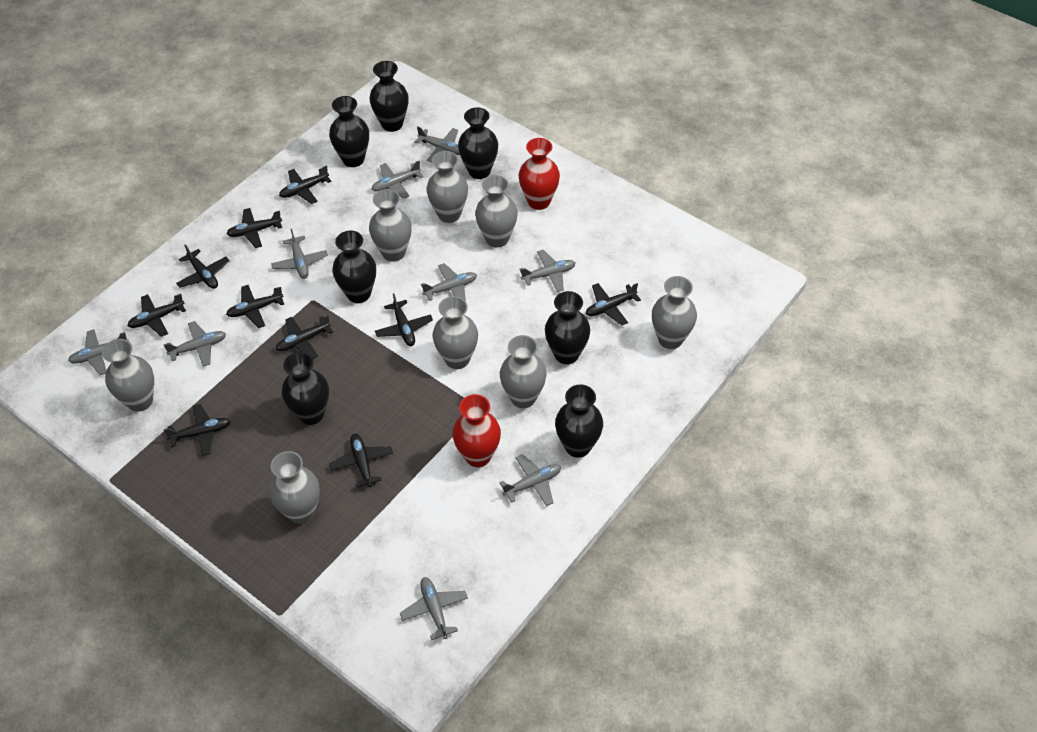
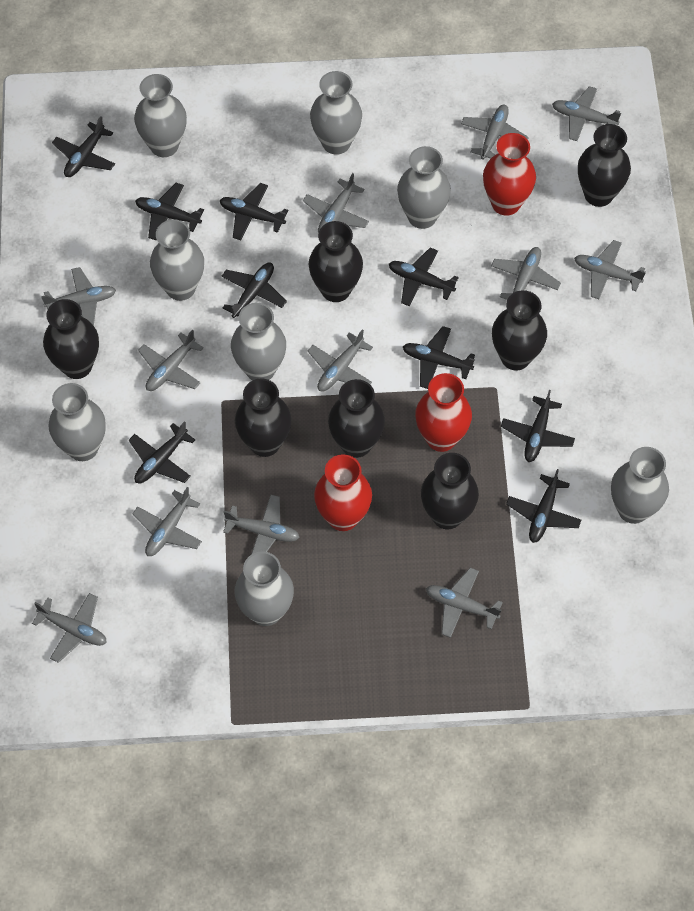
black plane: [127,294,186,337] [163,404,231,456] [176,244,230,289] [226,285,284,328] [227,208,282,248] [276,315,333,359] [279,165,331,204] [329,434,393,488] [375,293,433,346] [586,283,641,325] = 10 -> [52,116,115,177] [129,421,195,483] [135,183,204,241] [220,183,288,240] [221,263,287,318] [389,248,459,306] [403,326,475,389] [501,390,575,462] [506,469,581,543] = 9
grey plane: [68,329,129,375] [164,321,226,367] [271,229,328,279] [372,161,423,199] [400,577,468,640] [415,126,460,163] [421,263,477,301] [499,454,561,506] [519,250,575,292] = 9 -> [32,593,107,663] [41,267,116,326] [132,487,202,556] [138,330,204,391] [223,495,300,555] [303,173,369,233] [308,329,373,392] [426,568,503,638] [461,105,529,160] [491,247,561,300] [552,86,621,141] [574,240,646,299] = 12
red vase: [452,394,501,467] [519,138,560,210] = 2 -> [314,454,372,531] [415,373,472,452] [483,133,536,216] = 3

